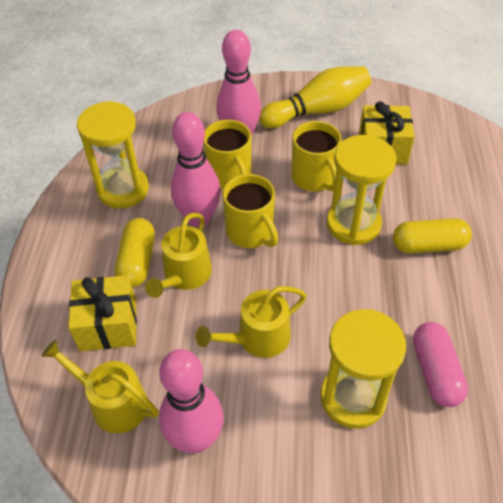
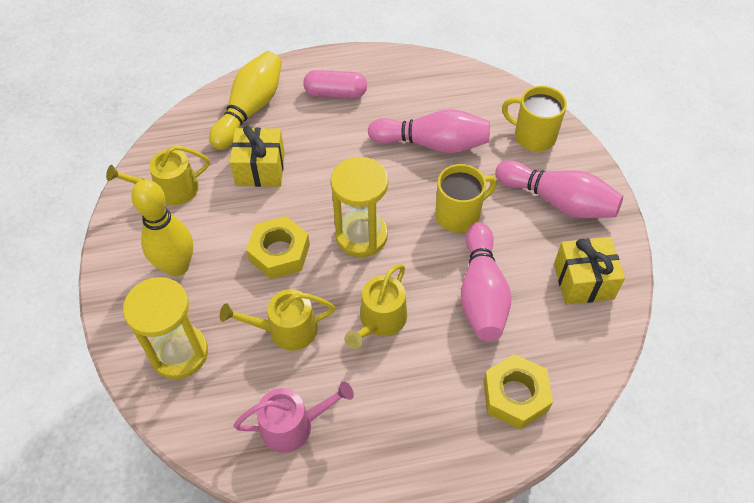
pink watering can: none = 0 -> [233,381,354,453] = 1
yellow bowling pin: [259,66,371,128] = 1 -> [131,179,193,277] [209,51,282,150] = 2
yellow capsule: [115,218,155,288] [393,218,472,254] = 2 -> none = 0
yellow hourglass: [77,101,149,209] [321,309,406,429] [327,135,397,245] = 3 -> [123,277,208,379] [331,157,388,257] = 2
yellow mug: [203,120,251,189] [223,174,278,248] [291,121,341,192] = 3 -> [435,164,497,233] [502,86,567,152] = 2
yellow nut: none = 0 -> [246,216,310,279] [483,354,553,430] = 2

